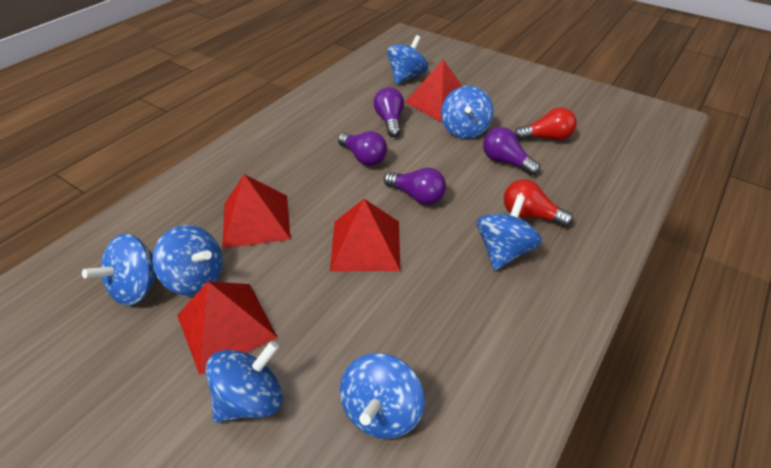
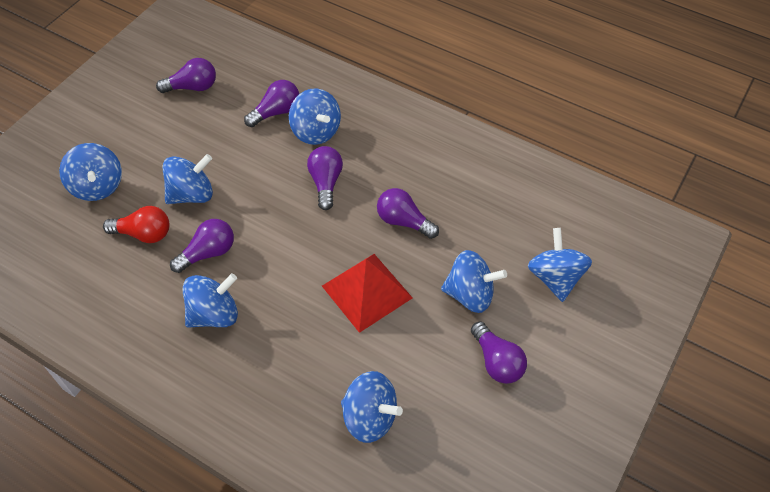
purple light bulb: [338,131,387,166] [374,87,404,137] [384,168,446,205] [483,127,540,175] = 4 -> [156,58,216,93] [170,219,234,273] [244,80,299,127] [307,146,343,210] [377,188,439,239] [471,321,527,384] = 6
red light bulb: [504,179,573,227] [514,107,577,140] = 2 -> [103,206,170,243] = 1
red pyramid: [177,281,278,375] [222,174,291,249] [330,199,400,271] [405,59,462,122] = 4 -> [322,254,412,333] = 1

